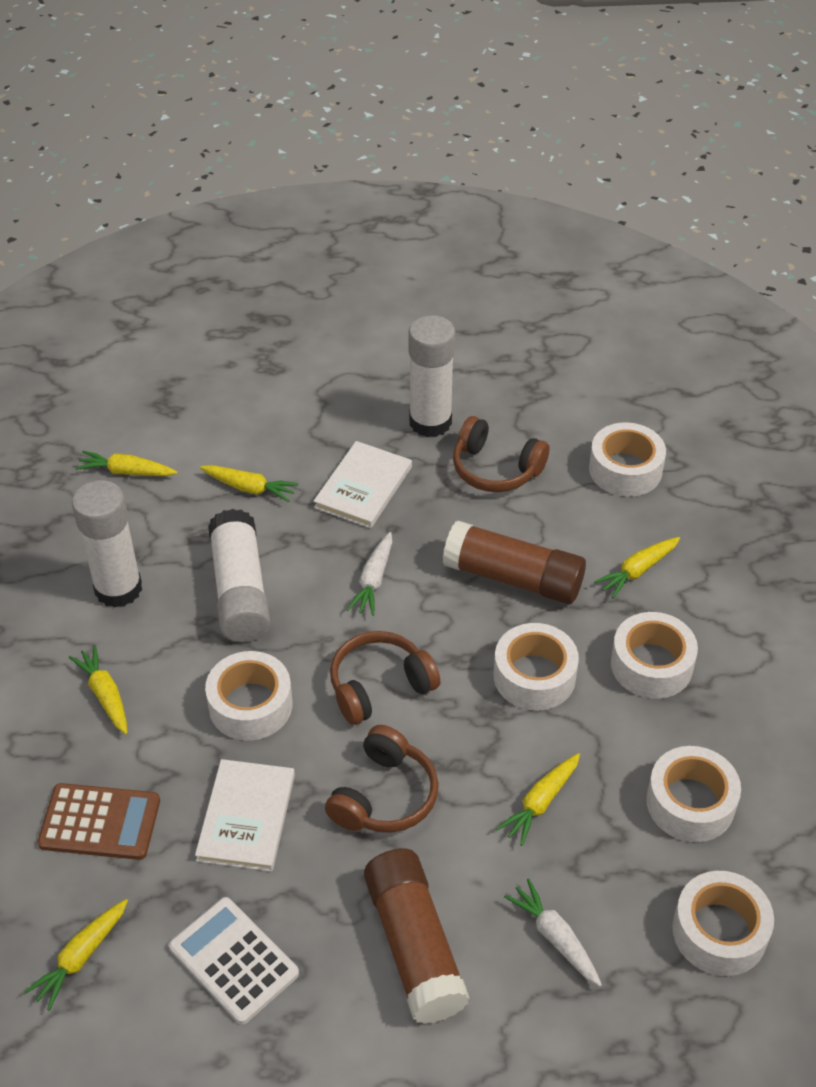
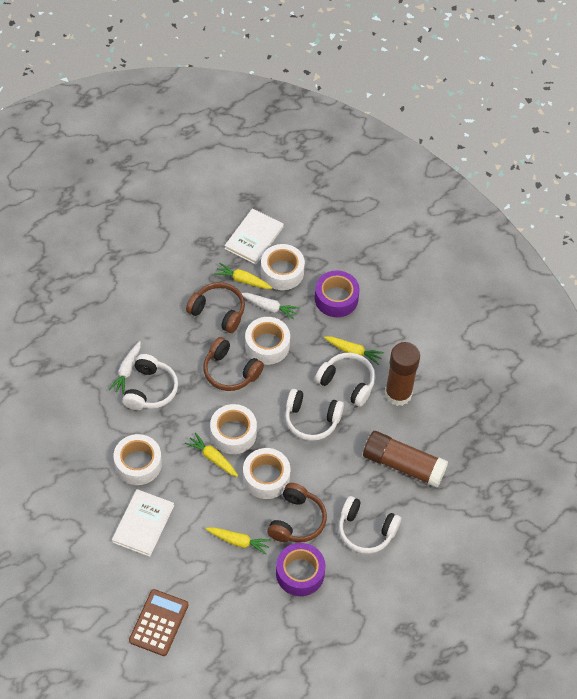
purple tape: none = 0 -> [276,543,326,596] [315,271,360,317] = 2
white calculator: [169,897,299,1024] = 1 -> none = 0
white glue stick: [72,480,142,608] [208,509,270,642] [408,315,455,437] = 3 -> none = 0
white headphones: none = 0 -> [122,354,178,410] [285,389,344,441] [315,353,375,407] [339,496,401,554] = 4
white tape: [205,651,293,741] [494,623,579,710] [589,422,666,497] [611,612,698,699] [646,746,741,842] [672,871,774,976] = 6 -> [114,434,162,485] [210,404,257,454] [243,448,290,499] [245,317,290,365] [261,244,305,290] = 5
yellow carrot: [24,899,128,1011] [69,645,127,734] [75,451,178,476] [200,465,299,502] [496,753,580,846] [594,537,680,599] = 6 -> [185,432,238,477] [205,527,271,555] [214,263,273,289] [324,336,384,365] = 4

